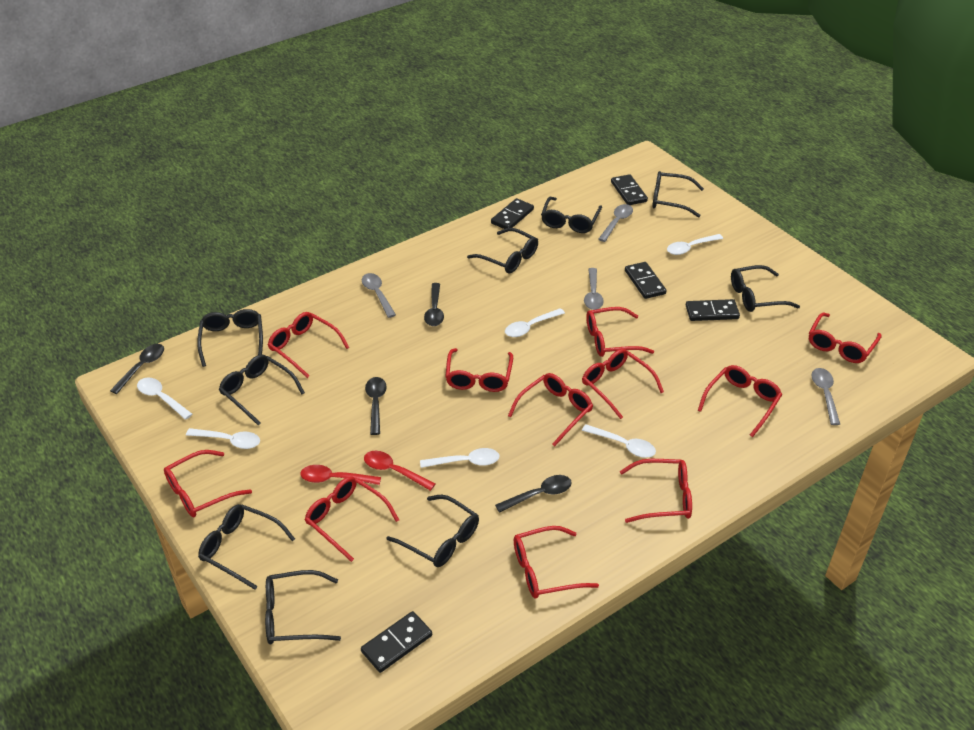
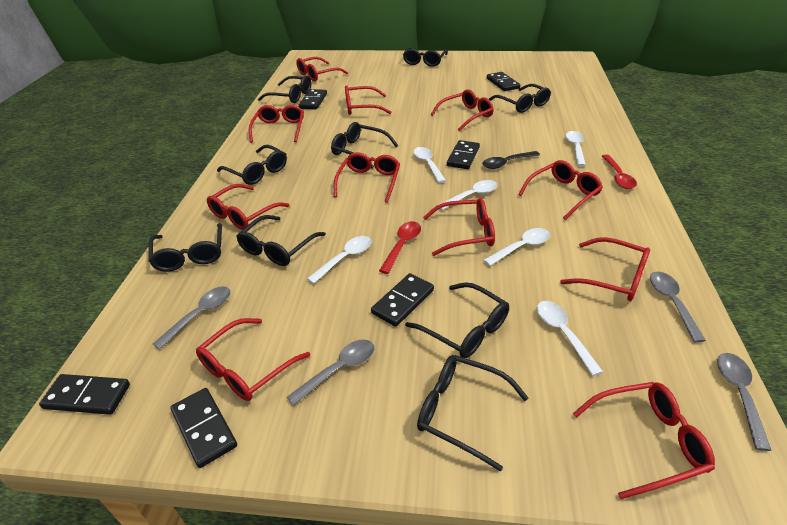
black domino: [361,611,432,673] [491,198,534,229] [611,174,648,205] [625,262,667,299] [686,299,740,321] = 5 -> [39,374,130,415] [170,388,237,468] [299,89,327,110] [371,273,434,327] [447,140,480,169] [487,72,520,91] = 6
black spoon: [110,344,164,394] [365,377,387,435] [424,283,444,326] [495,475,572,513] = 4 -> [482,151,540,169] = 1

